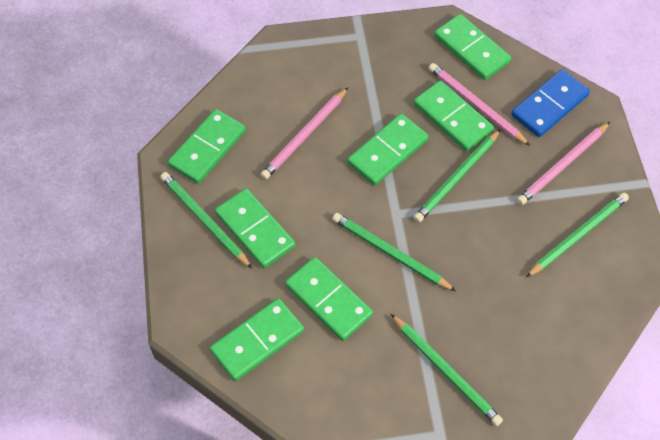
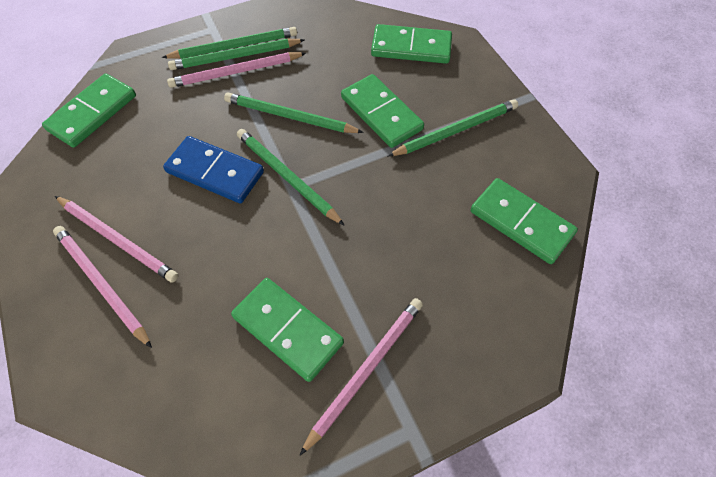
green domino: [168,109,246,184] [210,298,304,381] [215,188,296,268] [285,257,373,341] [347,114,428,185] [414,80,494,151] [434,14,511,80] = 7 -> [42,73,136,148] [231,278,344,382] [341,74,424,148] [371,24,452,64] [470,178,578,264] = 5
pink pencil: [260,87,348,180] [429,63,530,146] [517,122,610,205] = 3 -> [53,226,152,348] [55,196,178,283] [167,52,306,88] [299,298,423,456] = 4

